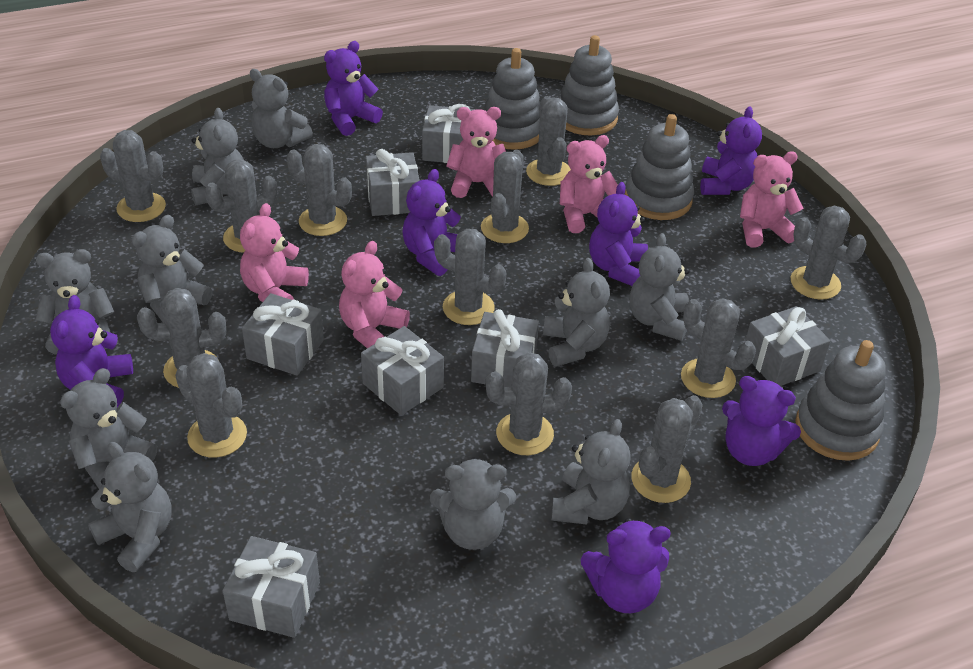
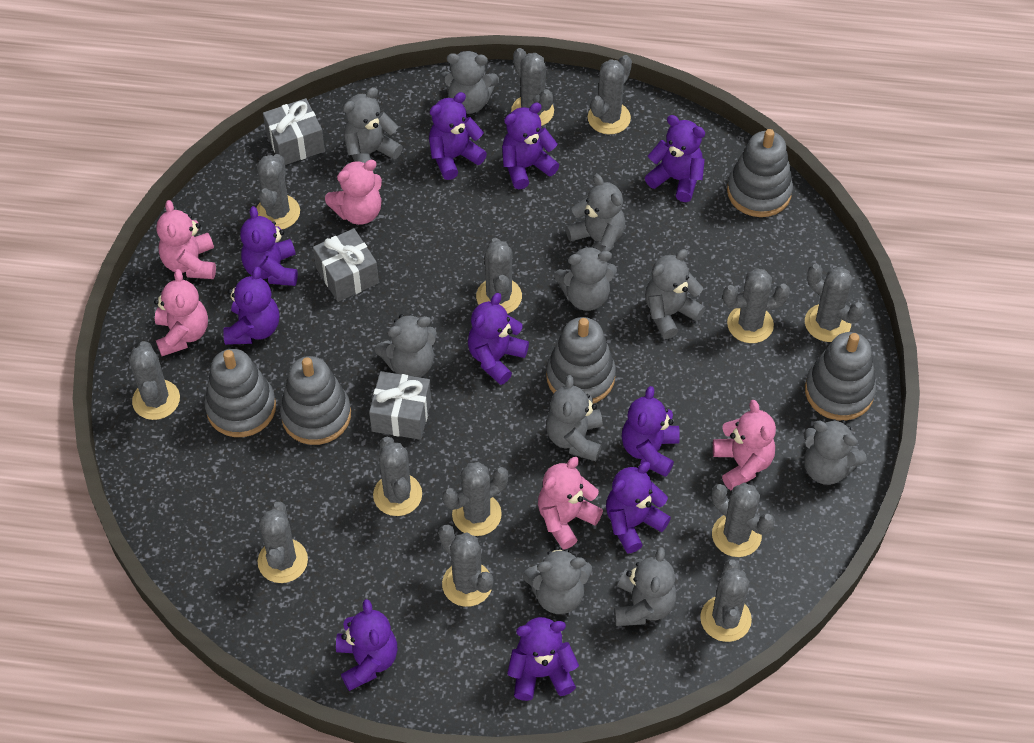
grey cactus: [100,130,166,222] [137,288,226,388] [175,353,247,458] [205,159,277,253] [287,144,352,236] [434,229,506,325] [481,150,529,243] [486,352,572,455] [526,96,571,186] [631,395,703,503] [681,298,756,398] [791,206,866,300] = 12 -> [129,341,180,420] [257,154,300,230] [258,502,308,583] [373,437,422,516] [439,525,493,607] [442,462,508,536] [476,238,522,314] [511,48,554,126] [588,55,632,134] [700,559,752,642] [712,483,775,557] [723,268,790,343] [805,264,864,342] = 13
grey gift: [223,536,320,638] [242,293,324,376] [361,326,444,415] [366,149,420,216] [422,104,475,163] [471,309,539,387] [745,306,831,386] = 7 -> [263,98,325,165] [313,228,379,302] [369,371,431,440] = 3
grey stacking toy: [484,48,540,150] [559,35,619,135] [625,114,694,220] [795,340,886,461] = 4 -> [204,349,276,437] [280,356,351,445] [546,317,616,404] [727,129,793,217] [805,332,876,421] = 5
purple teddy bear: [50,295,133,407] [324,41,383,136] [402,169,461,276] [581,518,671,613] [589,182,648,286] [700,107,762,195] [722,376,801,466] = 7 -> [223,267,279,345] [240,206,298,286] [336,599,398,691] [429,92,487,180] [468,293,529,385] [502,102,559,189] [507,617,579,701] [606,462,671,553] [622,386,680,477] [645,115,705,202] = 10

